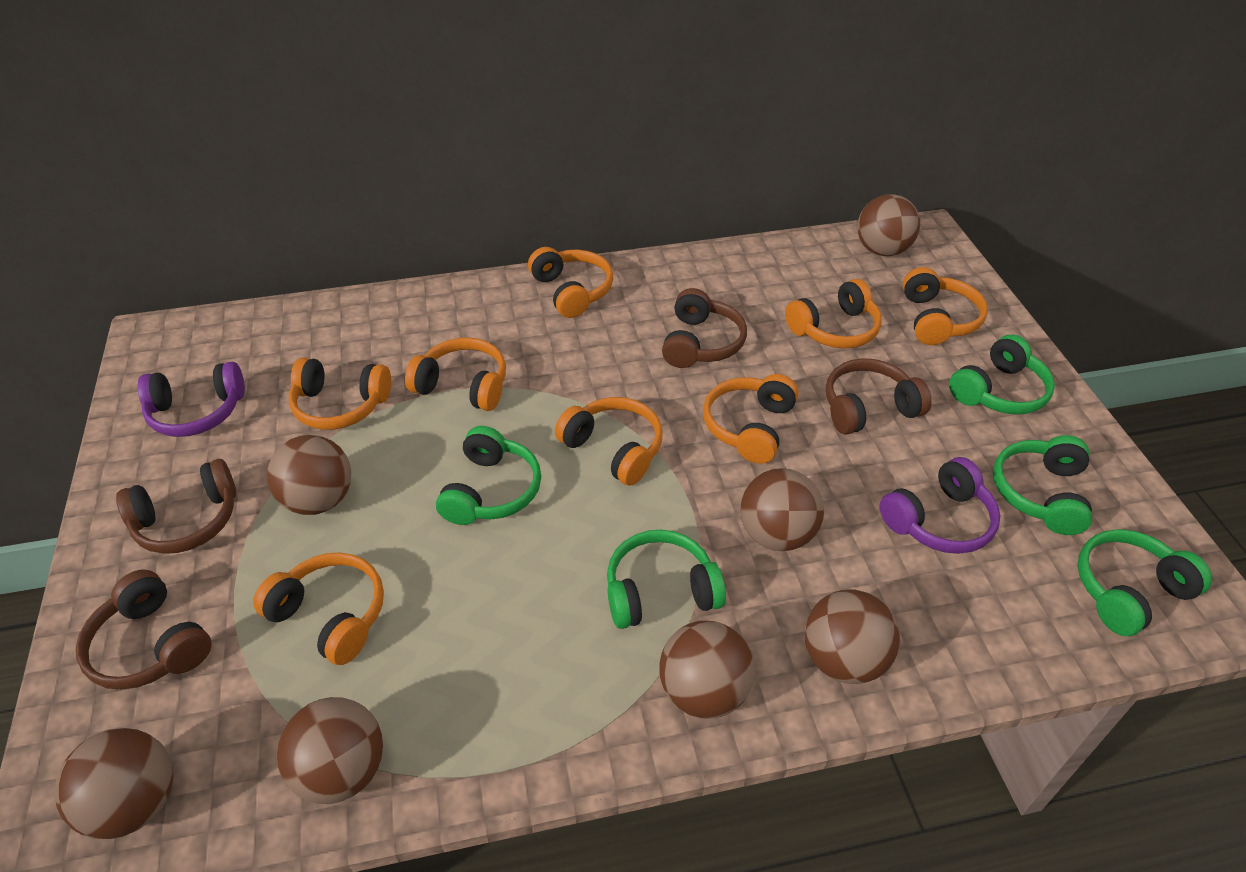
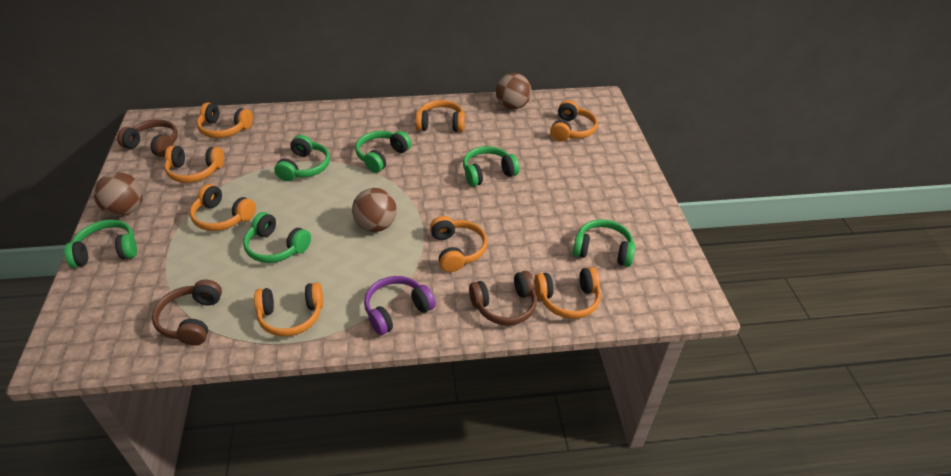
brown ball: [54,728,173,839] [267,435,351,515] [277,697,383,804] [659,621,755,719] [740,468,824,551] [805,590,900,684] [857,194,920,256] = 7 -> [93,172,143,216] [352,188,397,232] [496,73,531,110] = 3
brown headphones: [76,570,212,690] [116,459,236,554] [662,288,747,368] [826,358,932,435] = 4 -> [117,119,178,157] [152,279,222,346] [469,271,537,325] = 3
green headphones: [436,426,541,525] [607,530,726,629] [949,334,1055,415] [993,435,1092,535] [1077,529,1212,636] = 5 -> [64,220,137,268] [243,212,311,263] [274,135,330,181] [355,131,411,173] [463,146,520,187] [573,219,635,267] = 6
purple headphones: [137,362,245,437] [880,457,1000,554] = 2 -> [364,276,436,335] = 1

